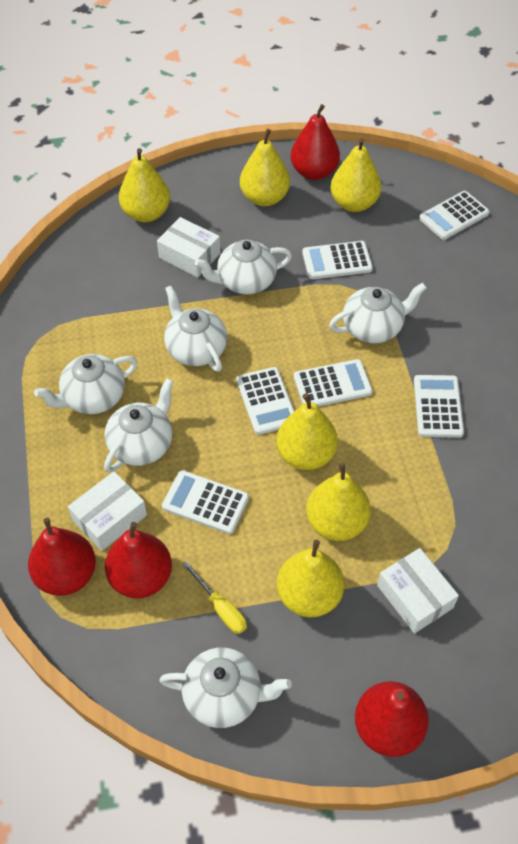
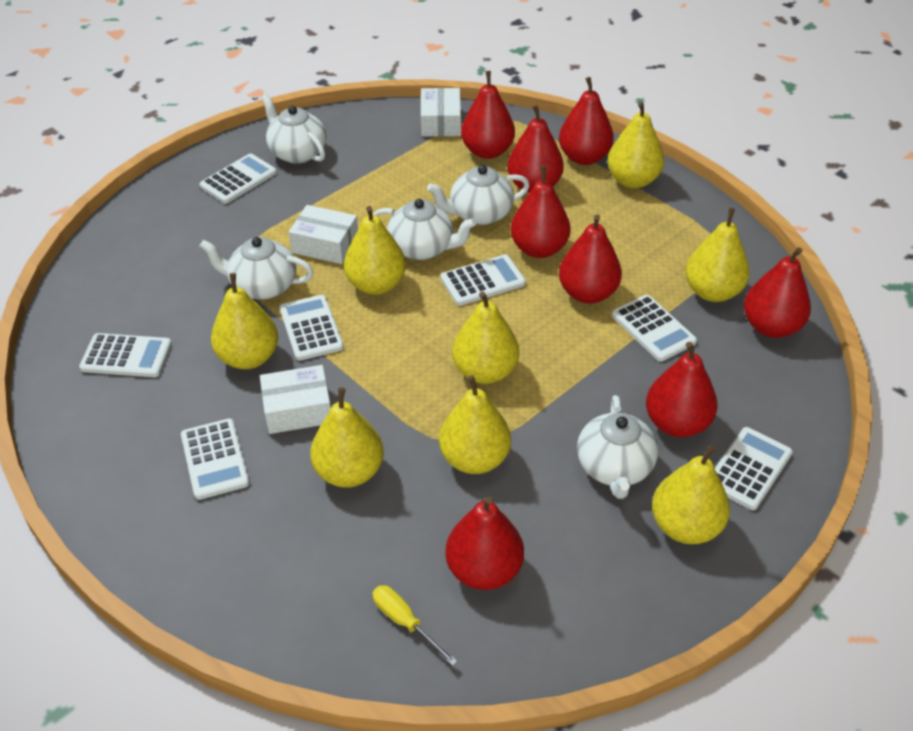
red pear: [28,518,96,596] [105,522,172,598] [291,104,340,180] [355,681,429,757] = 4 -> [445,496,524,590] [461,71,515,159] [507,105,564,193] [510,166,571,258] [559,77,614,165] [559,214,622,304] [646,342,718,437] [744,247,811,338] = 8
white calculator: [162,470,249,534] [236,367,294,435] [294,359,373,406] [302,241,373,279] [414,375,464,438] [419,191,490,240] = 6 -> [79,333,172,377] [181,418,250,500] [200,154,277,204] [279,295,344,361] [441,254,526,306] [612,295,697,361] [715,427,793,510] = 7
white teapot: [34,354,138,414] [104,378,174,473] [159,647,292,728] [164,286,227,372] [195,240,292,295] [329,283,427,343] = 6 -> [200,237,313,299] [261,94,326,164] [373,199,476,260] [427,165,530,225] [577,395,658,499] = 5
yellow pear: [119,148,170,222] [240,129,290,206] [276,393,338,470] [277,540,344,617] [306,463,371,541] [330,138,381,212] = 6 -> [211,273,278,369] [310,387,384,487] [344,206,406,295] [439,376,511,474] [452,291,519,384] [608,102,664,188] [652,445,730,544] [685,208,750,302] = 8

